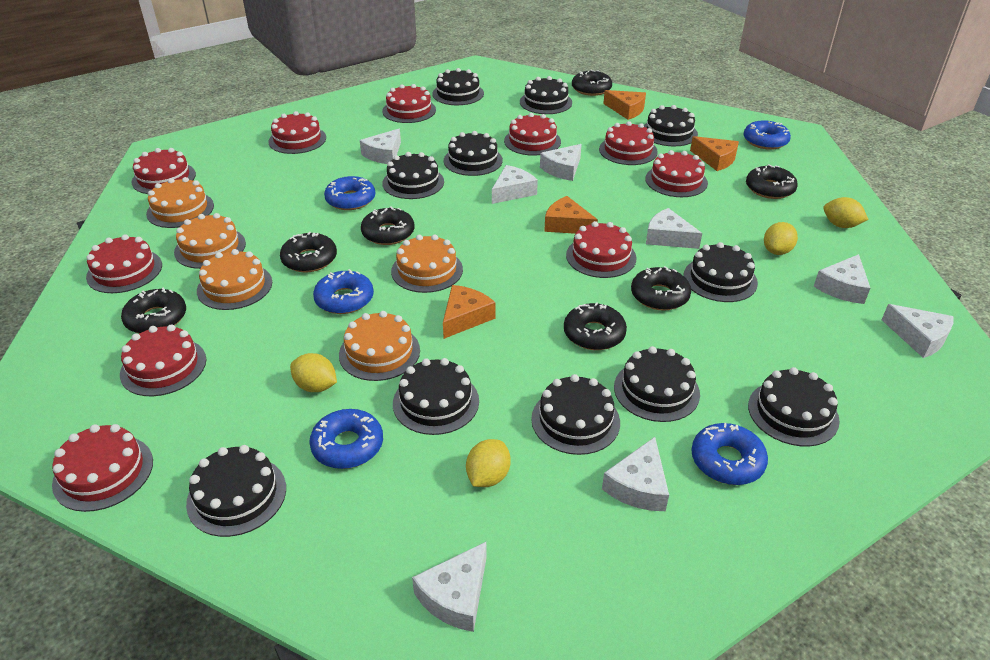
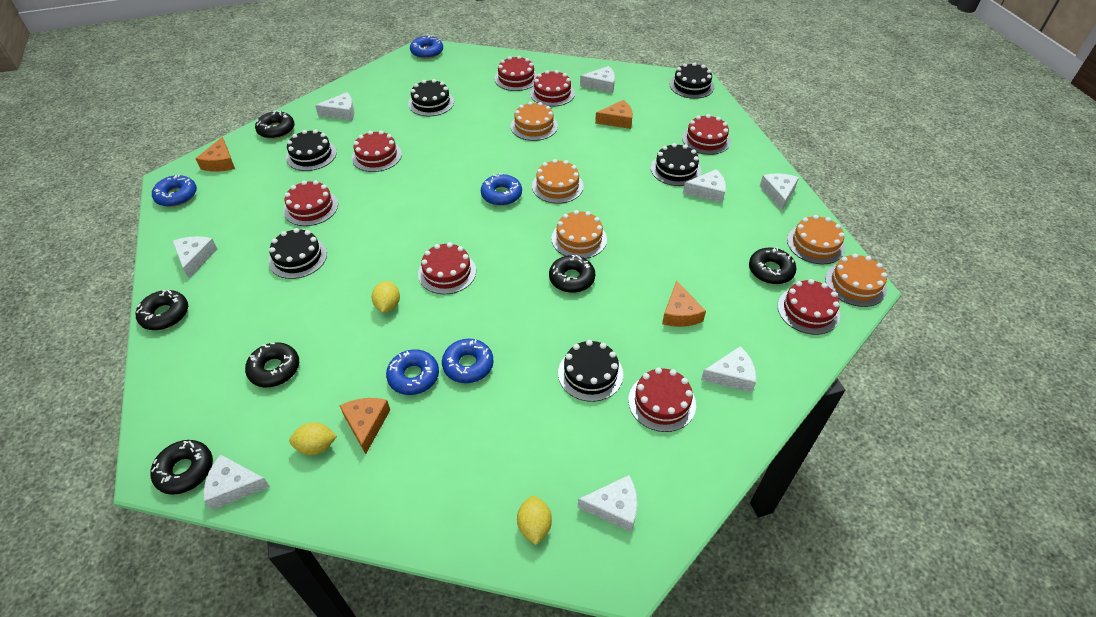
black cake: [186,445,286,537] [382,152,444,199] [393,358,479,435] [432,68,484,105] [444,131,503,176] [520,76,572,114] [531,374,620,455] [614,346,700,422] [644,105,698,146] [684,242,758,302] [748,367,840,446] = 11 -> [268,228,327,279] [286,129,337,171] [408,79,454,116] [558,340,623,402] [651,143,702,186] [670,62,714,99] = 6
black donut: [121,288,186,333] [280,232,337,272] [361,207,414,245] [564,302,627,350] [572,70,612,96] [631,266,691,311] [746,164,798,199] = 7 -> [136,290,188,330] [151,440,213,495] [245,342,299,387] [255,110,295,139] [549,255,595,293] [749,248,797,284] = 6
red cake: [52,424,153,512] [86,234,162,293] [120,325,206,396] [132,148,196,194] [268,111,326,154] [382,84,436,123] [504,113,561,156] [566,221,637,278] [599,121,658,165] [645,150,708,197] = 10 -> [284,180,338,226] [352,130,402,172] [418,242,476,294] [494,56,537,91] [530,70,575,107] [628,368,696,432] [682,114,731,155] [778,279,840,335] = 8
yellow lemon: [290,353,337,392] [466,439,511,487] [764,222,798,255] [823,197,869,228] = 4 -> [289,422,337,455] [372,281,400,313] [517,496,552,545] = 3

